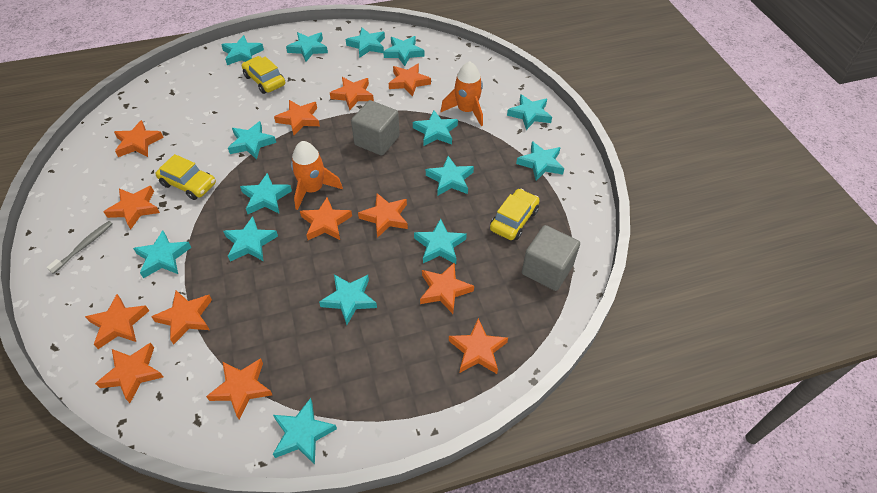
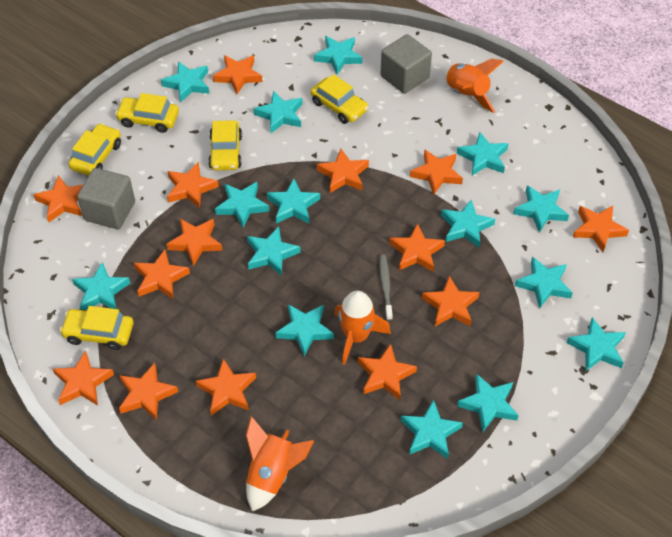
orange rocket: [291,141,343,210] [441,61,483,126] = 2 -> [246,416,314,512] [334,291,391,365] [444,59,504,113] = 3
orange star: [85,294,149,349] [95,343,163,403] [104,186,160,229] [114,120,164,157] [151,290,212,344] [206,358,272,419] [274,100,320,135] [300,197,352,240] [330,77,374,110] [358,193,408,238] [389,64,431,97] [420,263,474,314] [449,318,508,374] = 13 -> [33,175,84,222] [53,350,114,406] [119,363,178,421] [134,250,190,299] [166,219,223,266] [167,162,219,208] [195,358,256,416] [213,55,263,94] [317,149,369,193] [358,344,417,400] [389,223,445,272] [410,149,463,195] [422,276,480,326] [573,206,629,252] = 14
yellow car: [156,154,216,200] [242,56,286,94] [490,189,540,240] = 3 -> [60,306,134,350] [69,123,121,176] [115,93,179,133] [208,120,242,170] [311,74,368,124] = 5

